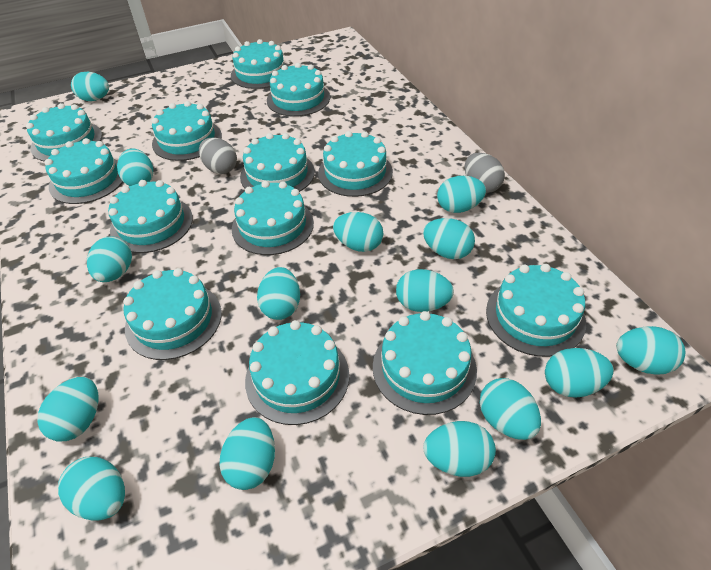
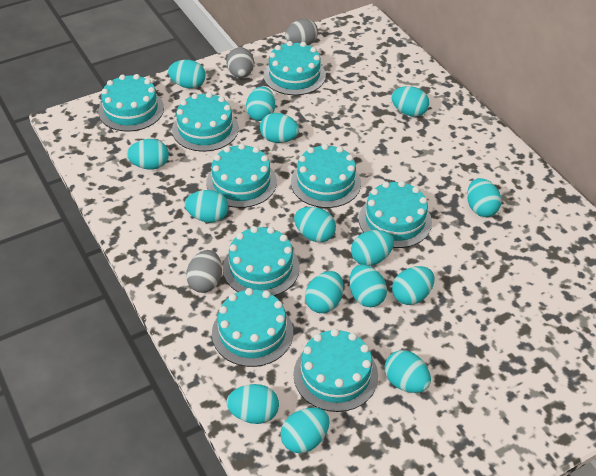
grey egg: [199,137,237,174] [464,153,505,193] = 2 -> [186,250,222,293] [226,47,254,78] [285,19,318,45] = 3
turquoise cake: [26,103,102,162] [45,138,123,204] [108,180,193,253] [123,268,222,360] [151,101,222,161] [231,39,289,89] [232,181,314,255] [240,133,315,192] [245,320,349,425] [267,63,330,117] [318,131,393,197] [373,311,477,415] [486,264,586,357] = 13 -> [98,74,164,132] [172,92,239,151] [206,143,277,208] [212,288,293,367] [223,226,300,296] [263,41,326,95] [291,144,361,208] [293,329,378,412] [359,181,432,248] = 9

